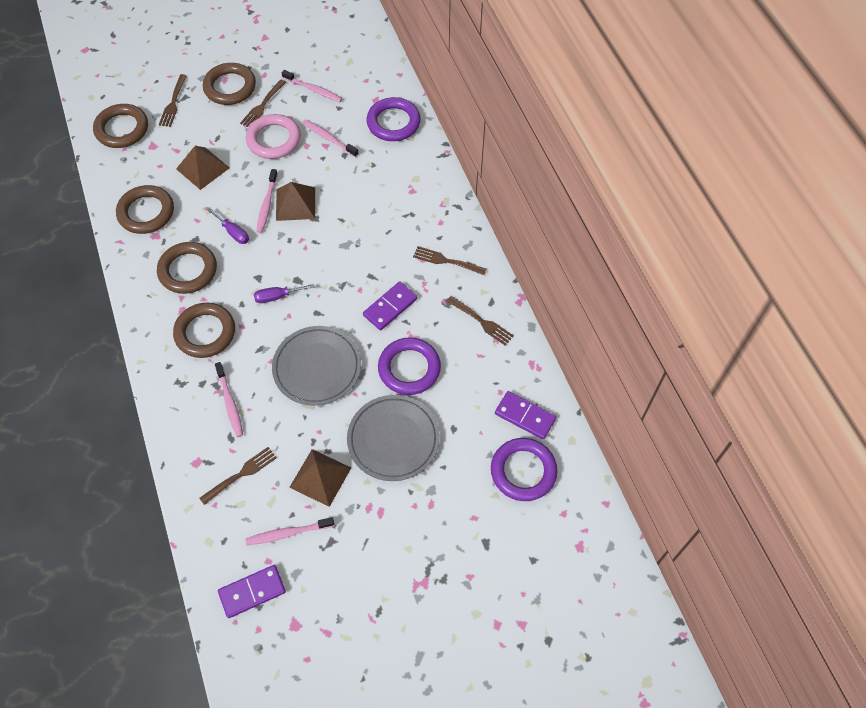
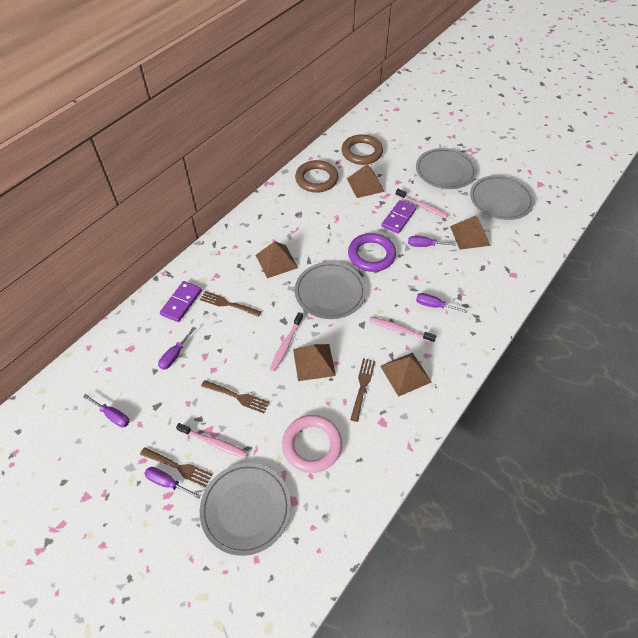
brown fork: [159,74,187,127] [200,447,277,505] [240,80,286,127] [413,246,486,275] [447,296,514,346] = 5 -> [140,447,212,487] [200,291,261,317] [201,380,270,413] [350,358,375,422] = 4
brown pyramid: [176,146,229,190] [276,182,315,221] [289,449,351,507] = 3 -> [256,241,298,278] [293,344,336,381] [347,164,385,198] [380,352,432,397] [450,215,491,250] = 5
brown ring: [93,104,148,148] [116,185,174,234] [157,242,217,294] [173,303,235,358] [203,63,256,105] = 5 -> [295,160,338,193] [342,134,383,165] = 2
grey plate: [272,326,361,406] [347,395,440,481] = 2 -> [200,463,291,556] [295,262,366,319] [416,148,477,189] [470,175,534,220] = 4
pink toothbrush: [215,362,243,437] [245,517,334,545] [256,169,278,233] [282,70,342,102] [302,119,359,157] = 5 -> [176,423,248,458] [270,312,303,372] [369,317,436,343] [396,189,448,218] = 4
purple domino: [218,565,286,618] [363,281,417,330] [495,391,556,439] = 3 -> [160,281,202,322] [382,200,416,234] = 2
purple ring: [367,97,421,141] [378,337,441,395] [491,438,557,501] = 3 -> [348,233,396,272] = 1
purple screwdriver: [207,207,249,244] [254,284,314,303] = 2 -> [83,394,130,427] [144,467,201,499] [158,327,196,370] [408,236,456,247] [416,293,468,313] = 5

